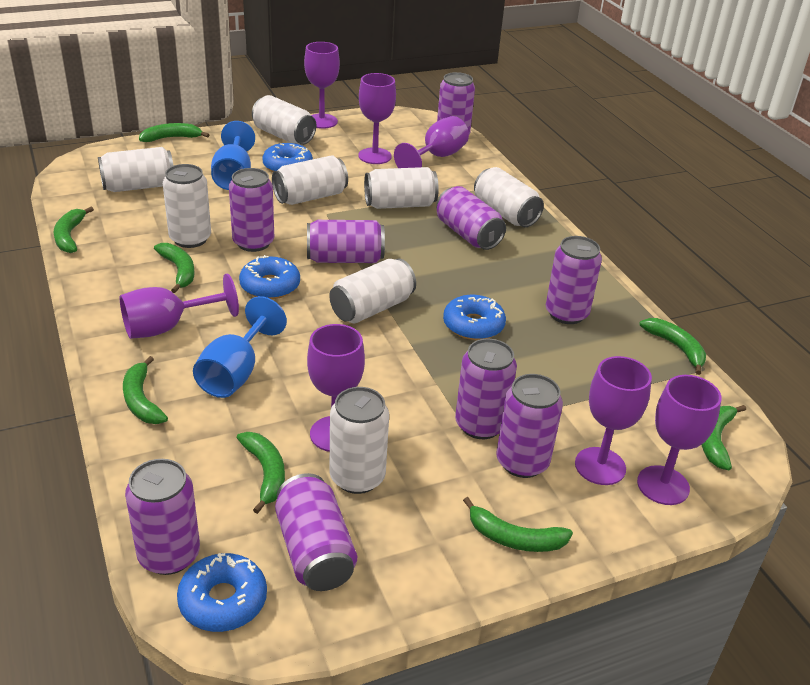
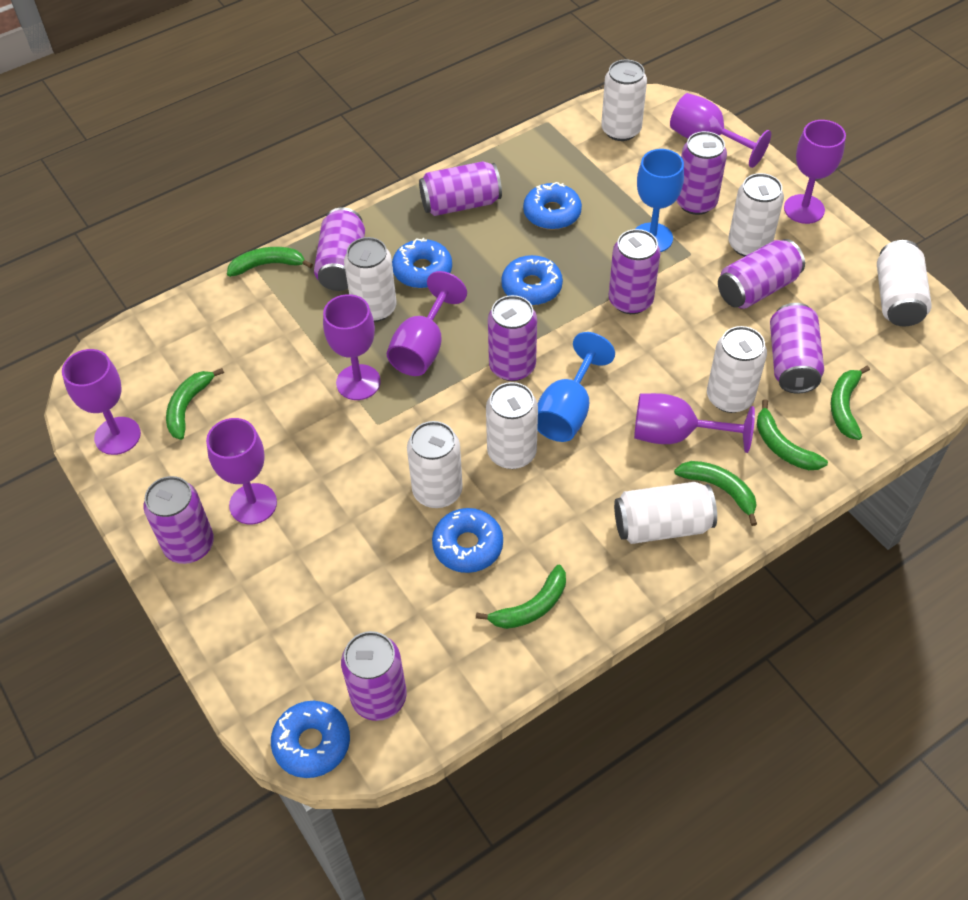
blue donut: [177,553,267,632] [239,255,300,299] [262,143,313,172] [443,295,506,340] = 4 -> [271,701,350,778] [392,238,452,288] [432,508,503,573] [501,255,563,305] [523,182,582,230] = 5
green banana: [54,207,94,253] [123,356,168,424] [139,123,209,142] [154,243,195,293] [237,432,285,514] [463,497,573,552] [639,318,706,375] [702,405,746,470] = 8 -> [166,368,224,440] [227,247,313,277] [476,565,566,629] [674,461,757,526] [757,399,828,470] [831,365,870,440] = 6

